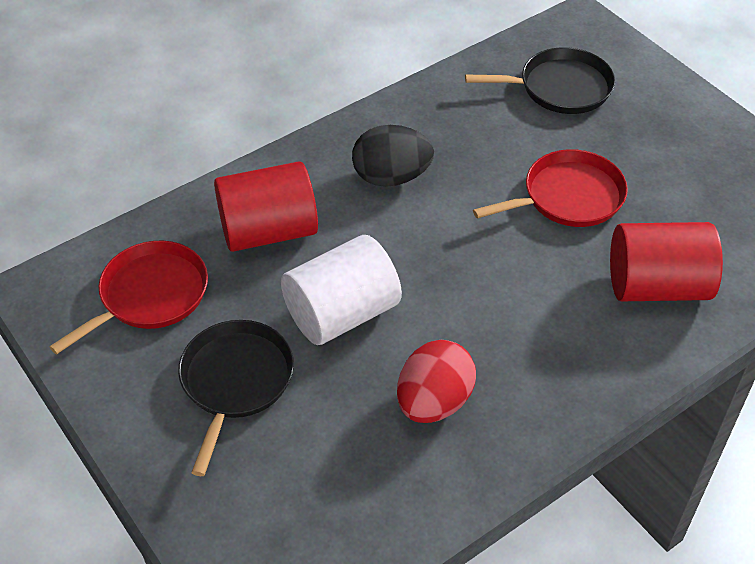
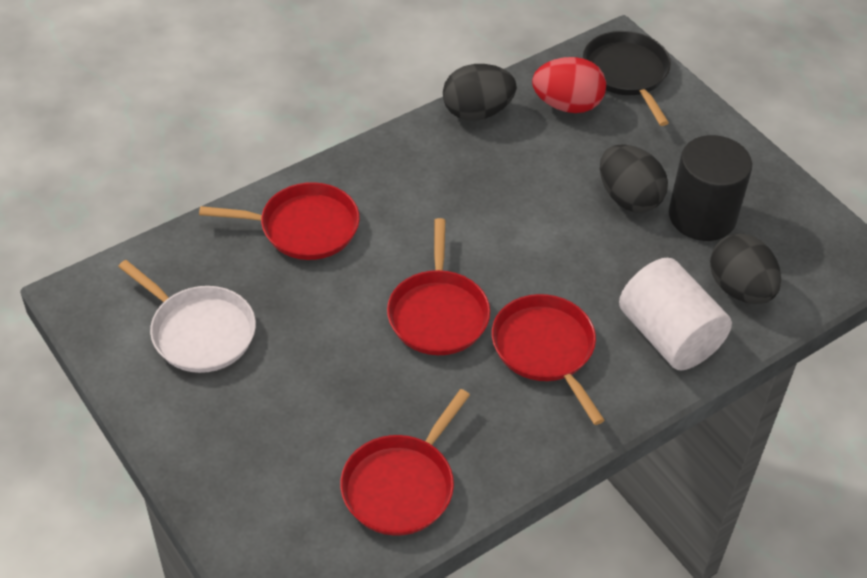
black cylinder: none = 0 -> [669,135,752,241] = 1
black egg: [352,125,434,187] = 1 -> [443,64,517,121] [600,144,668,213] [710,233,781,304] = 3
black pan: [178,320,294,476] [465,47,615,114] = 2 -> [583,31,671,126] = 1
red cylinder: [214,161,318,252] [610,222,723,301] = 2 -> none = 0
red pan: [49,241,208,354] [473,149,628,227] = 2 -> [199,182,360,260] [340,389,470,536] [387,218,490,355] [492,294,605,425] = 4
white pan: none = 0 -> [118,260,256,373] = 1

